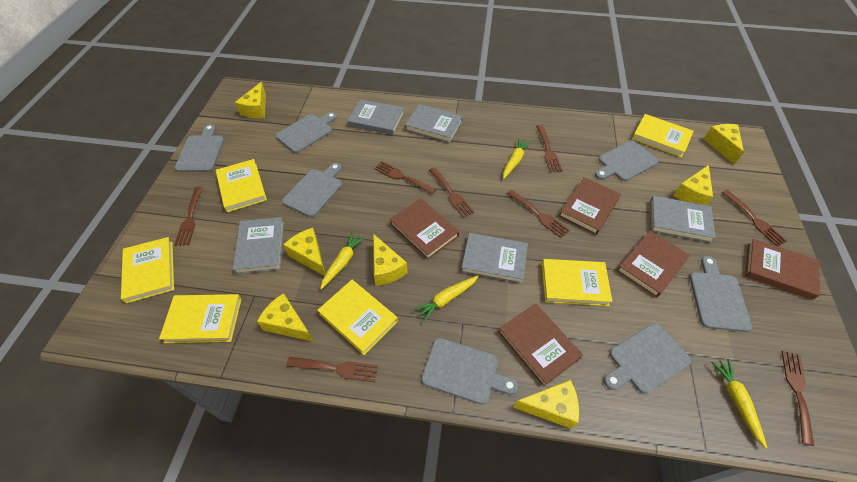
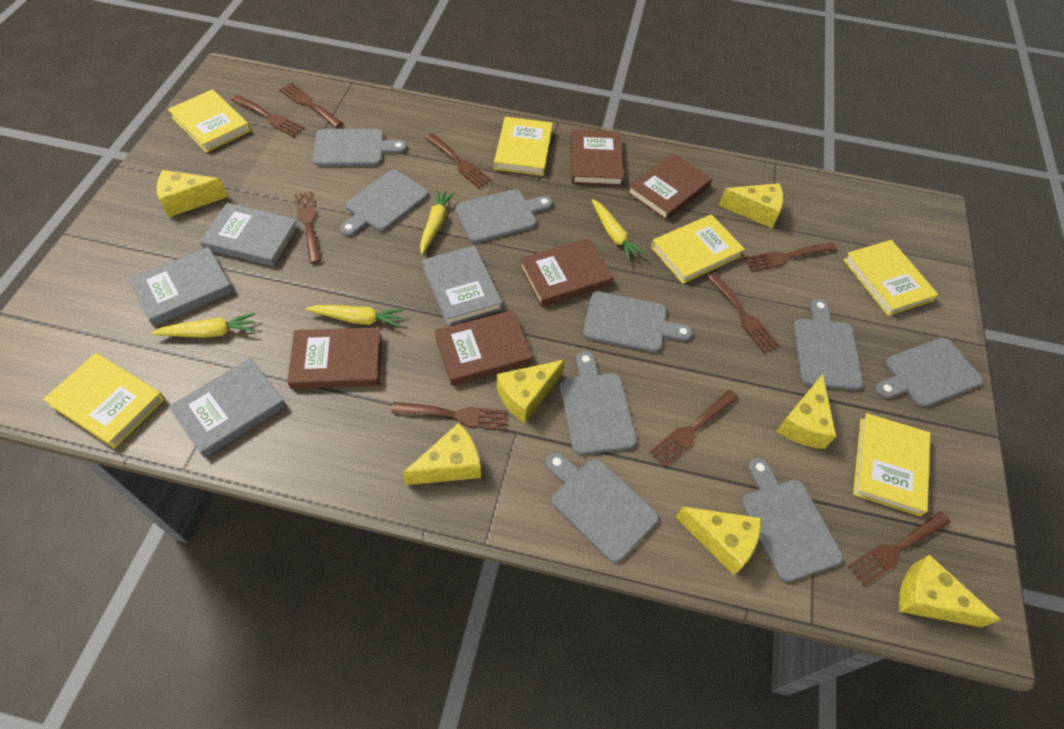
brown fork: [174,186,203,246] [286,357,378,382] [374,161,436,194] [429,167,475,218] [507,190,570,238] [536,125,562,173] [721,190,787,246] [781,351,814,446] = 8 -> [231,95,305,137] [279,82,343,128] [294,191,321,264] [391,402,508,431] [425,133,492,188] [650,390,738,467] [707,272,780,353] [744,242,837,272] [848,511,951,586] = 9
grey book: [233,217,284,274] [347,99,404,135] [405,104,463,143] [461,233,528,284] [650,196,716,243] = 5 -> [129,247,234,327] [168,358,286,458] [200,203,299,267] [422,245,503,326] = 4
grey cutting board: [175,124,224,172] [276,112,337,153] [282,163,342,217] [422,338,518,405] [595,141,658,181] [604,323,691,394] [690,256,752,332] = 7 -> [313,129,407,166] [340,170,429,237] [455,189,553,243] [546,452,659,563] [560,351,637,455] [583,291,692,353] [742,458,843,582] [793,299,863,391] [875,337,983,408] = 9

